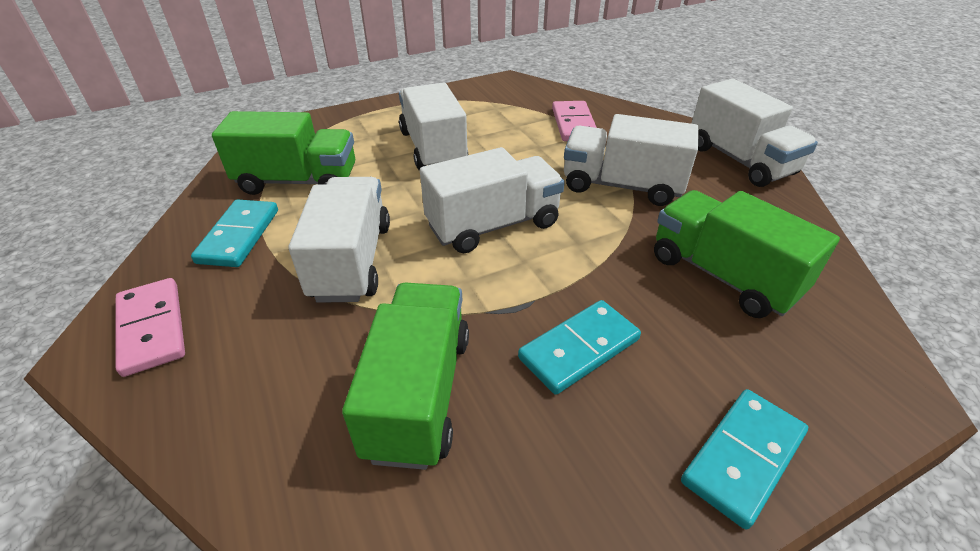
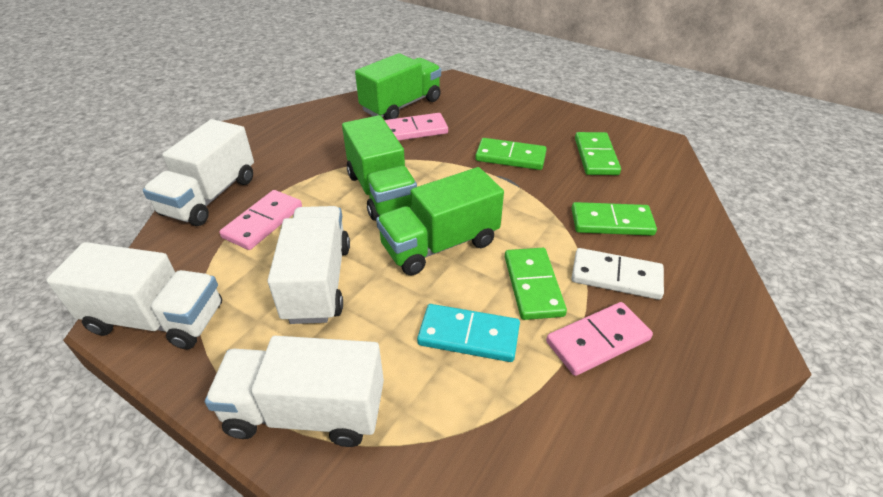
green domino: none = 0 -> [475,138,547,170] [505,248,567,320] [572,202,657,236] [575,132,621,175] = 4
pink domino: [115,278,185,377] [552,101,597,141] = 2 -> [219,190,302,250] [384,113,448,141] [546,302,653,376] = 3
turquoise domino: [191,199,278,267] [518,300,641,395] [681,389,808,530] = 3 -> [417,304,520,362] = 1
white domino: none = 0 -> [572,248,664,300] = 1
white truck: [289,177,390,303] [399,82,468,171] [420,147,565,253] [564,114,699,206] [691,79,818,187] = 5 -> [46,242,222,349] [143,119,254,226] [205,336,384,447] [268,206,350,324] = 4

